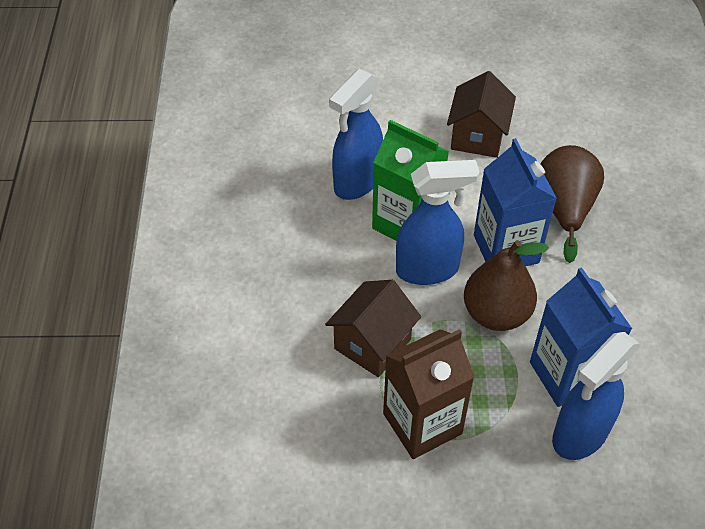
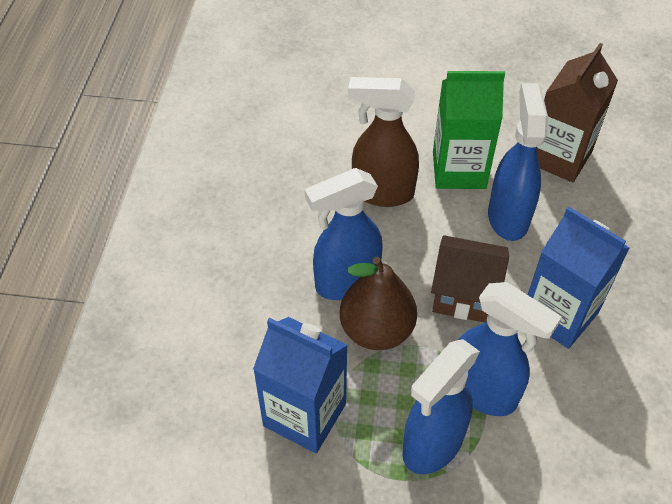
blue spray bottle: [329,69,383,200] [396,160,480,285] [552,332,640,460] = 3 -> [305,168,383,300] [402,339,480,474] [458,282,561,416] [488,83,548,241] = 4
brown house: [325,280,421,377] [447,71,516,158] = 2 -> [431,235,509,323] = 1
brown pear: [464,240,549,331] [540,145,604,263] = 2 -> [340,257,417,350] = 1
brown spray bottle: none = 0 -> [348,77,419,207] = 1

